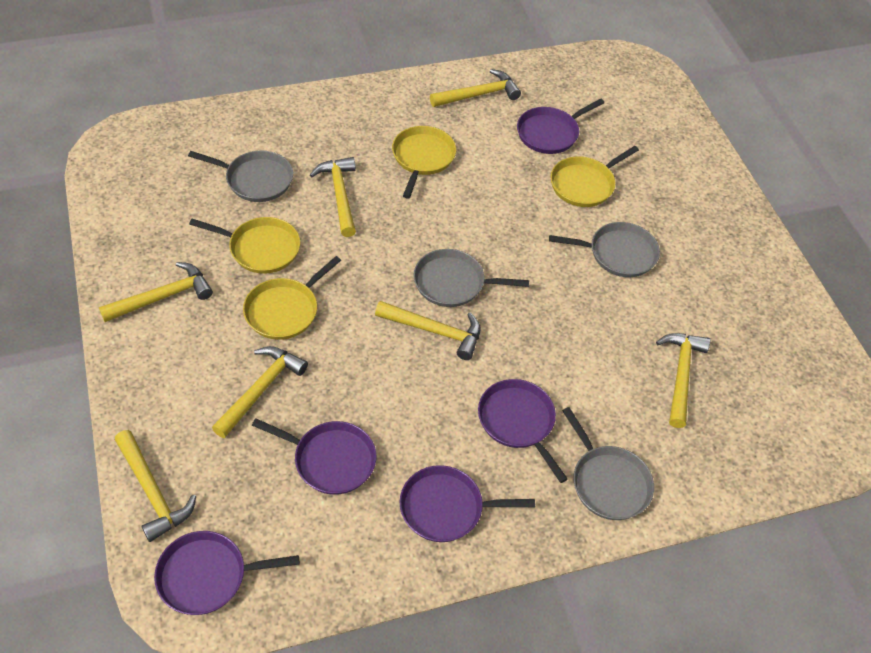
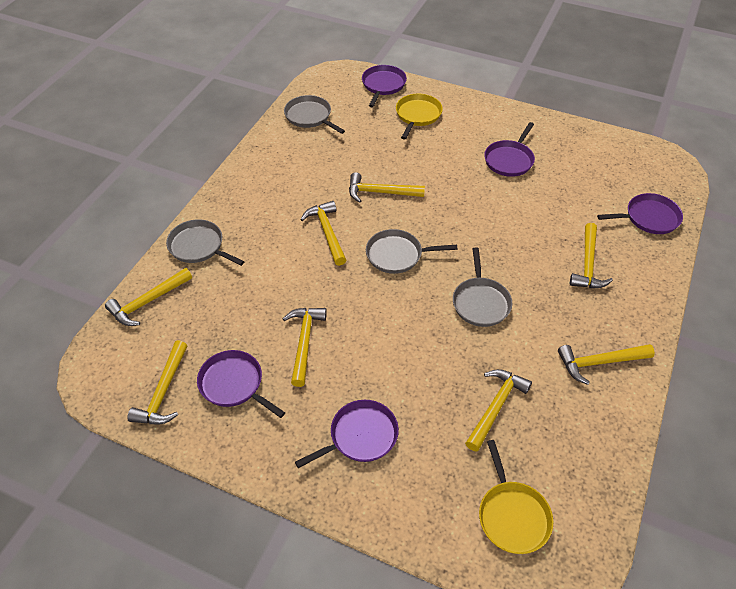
yellow hammer: [99,262,213,322] [115,430,196,542] [212,346,308,438] [310,157,356,237] [375,301,481,360] [430,69,521,107] [656,333,710,428] = 7 -> [105,268,192,326] [127,340,188,424] [283,308,327,387] [300,201,346,266] [349,172,425,203] [465,369,532,452] [558,344,655,385] [570,223,613,288] = 8
yellow pan: [189,217,300,274] [243,256,341,340] [392,126,456,199] [550,146,639,207] = 4 -> [396,94,443,140] [479,440,553,554] = 2

